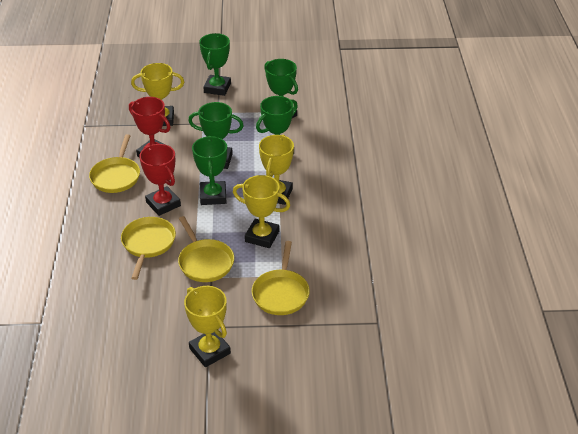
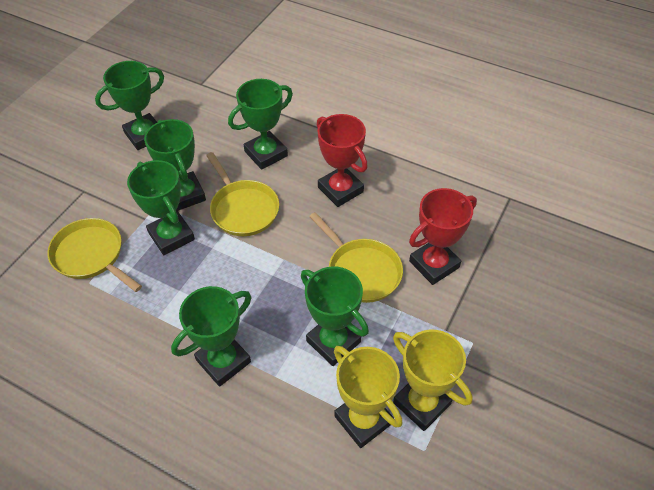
green trophy: [188,102,244,169] [192,136,227,205] [199,33,231,96] [256,96,298,155] [264,59,298,118] = 5 -> [95,61,164,150] [127,160,195,255] [144,119,206,211] [171,286,251,387] [228,79,293,170] [301,266,369,366] = 6
yellow pan: [89,134,140,193] [121,217,176,280] [178,216,234,282] [252,241,310,315] = 4 -> [47,218,142,292] [206,152,279,236] [309,212,403,303] = 3
yellow trophy: [131,63,184,126] [184,286,231,367] [233,175,290,248] [259,135,294,205] = 4 -> [334,346,402,448] [393,330,473,431] = 2

